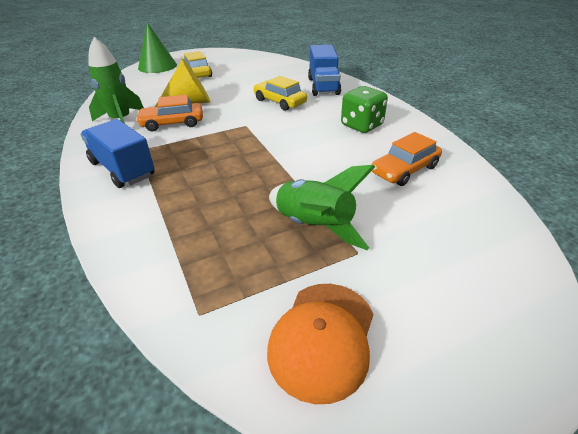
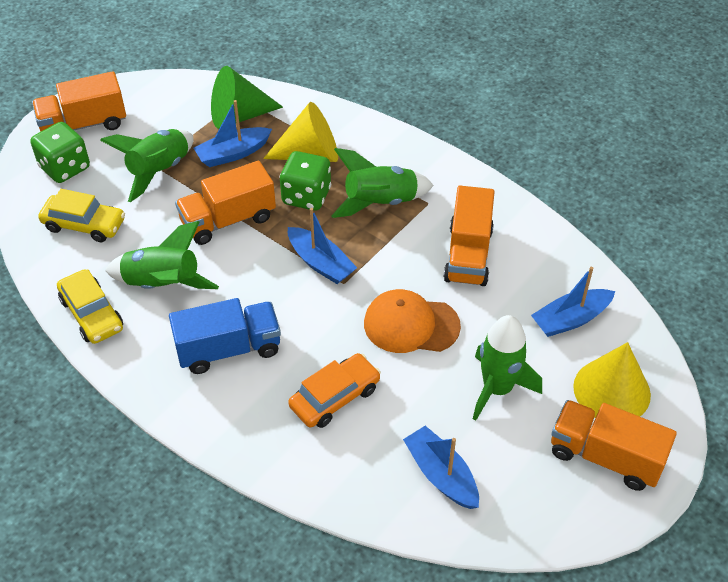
blue boat: none = 0 -> [194,100,272,167] [288,208,357,284] [403,426,479,509] [531,267,615,337] = 4
blue truck: [80,119,154,188] [308,45,341,96] = 2 -> [169,298,281,374] = 1
green dice: [341,86,388,133] = 1 -> [31,122,90,183] [280,151,331,211] = 2
green rocket: [88,37,144,123] [269,165,375,250] = 2 -> [100,129,194,202] [105,221,219,289] [332,148,434,218] [473,315,542,421] = 4
orange car: [136,95,203,131] [372,132,442,186] = 2 -> [288,353,381,428] = 1
orange truck: none = 0 -> [32,71,126,132] [175,161,276,245] [444,186,495,286] [551,400,677,491] = 4
yellow cone: [155,59,211,107] = 1 -> [263,102,338,162] [573,342,651,418] = 2

